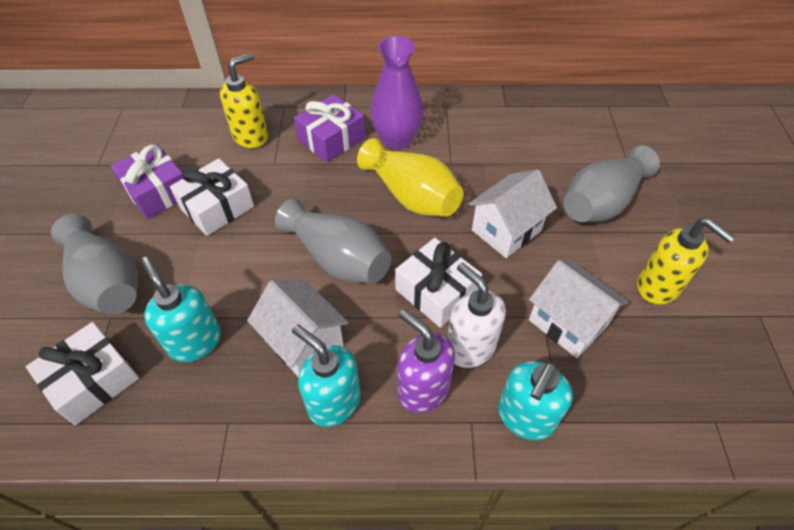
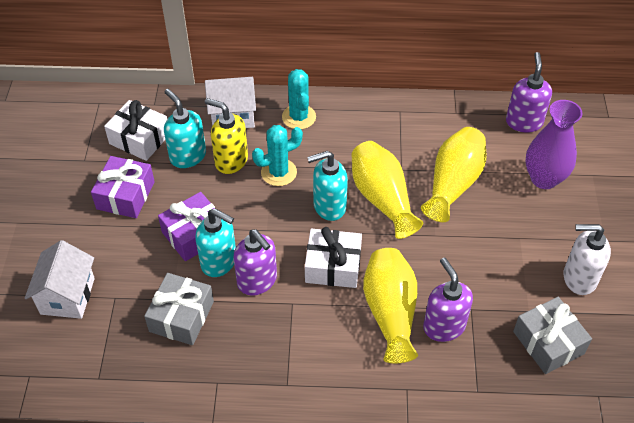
grey gift: none = 0 -> [144,273,214,345] [513,297,592,374] = 2
grey vase: [51,214,138,315] [275,199,391,284] [564,145,660,222] = 3 -> none = 0
purple soap dispenser: [397,309,455,413] = 1 -> [234,229,277,295] [423,258,473,342] [506,52,552,133] = 3
turquoise cactus: none = 0 -> [252,125,303,186] [282,69,316,129] = 2
white gift: [26,322,139,425] [170,158,254,236] [395,238,482,328] = 3 -> [104,100,167,161] [305,227,362,288] = 2
white house: [247,279,349,377] [469,169,557,258] [529,260,629,358] = 3 -> [25,240,95,319] [205,77,256,128] = 2
yellow soap dispenser: [220,53,268,148] [637,218,736,304] = 2 -> [205,98,248,174] = 1
yellow vase: [357,138,463,216] = 1 -> [351,141,423,239] [363,248,418,363] [421,127,487,222] = 3

